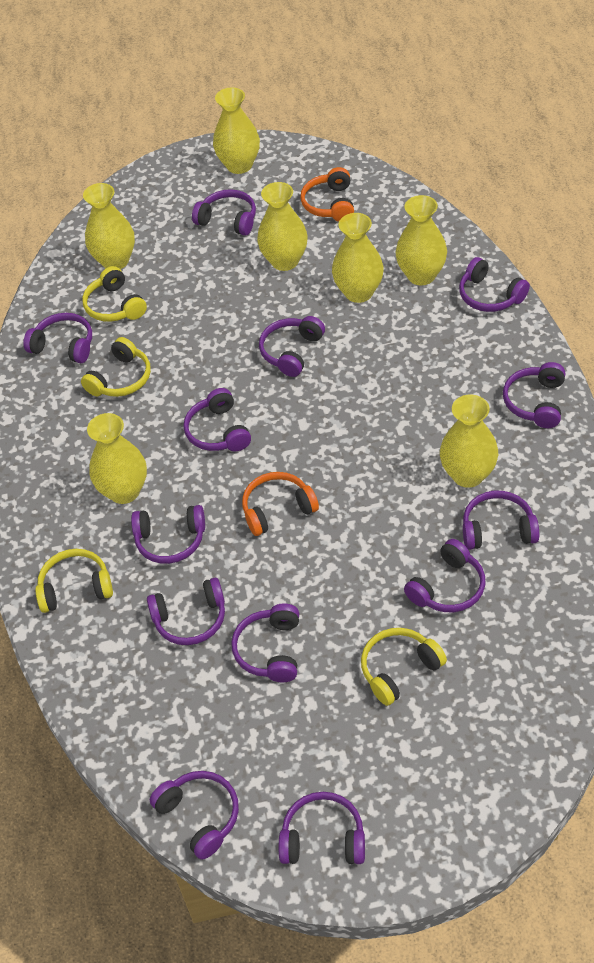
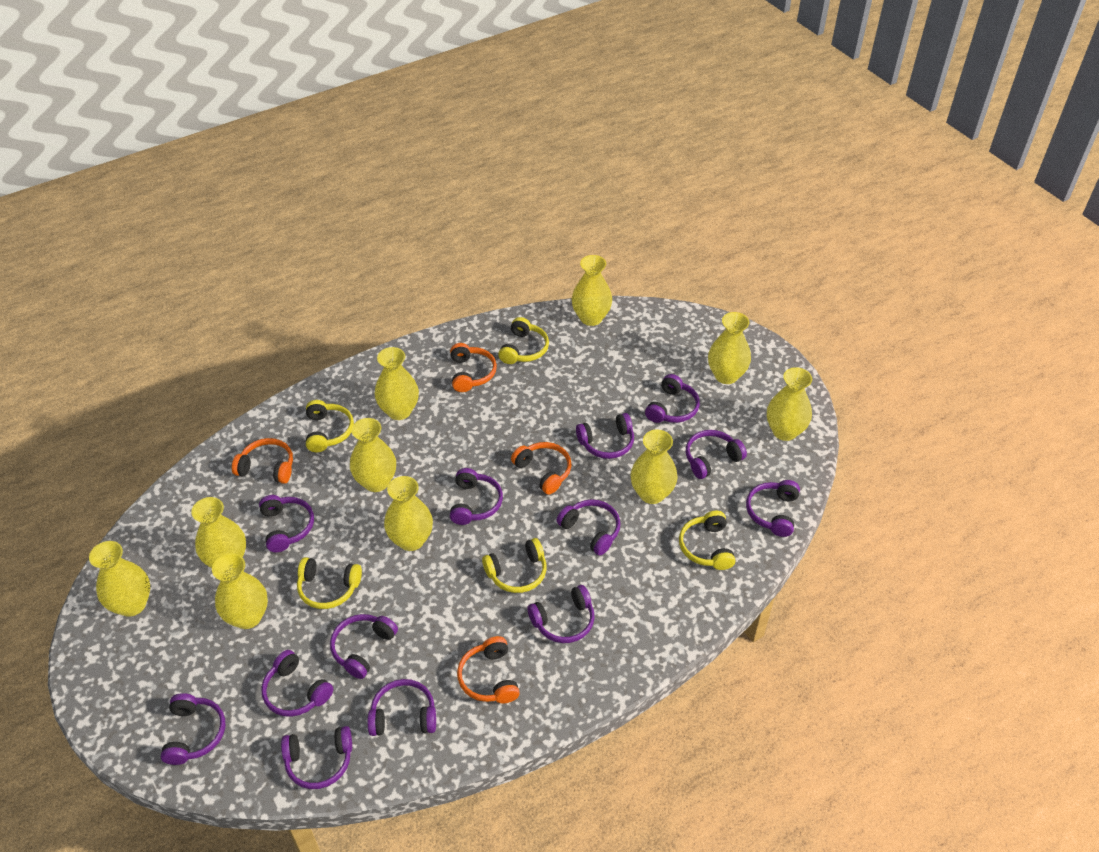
orange headphones: [242,472,319,536] [300,167,354,222] = 2 -> [232,438,293,484] [450,343,497,392] [457,636,520,703] [511,442,572,495] = 4
yellow headphones: [35,549,113,613] [81,337,151,397] [82,266,147,322] [361,628,447,706] = 4 -> [297,557,362,609] [306,400,354,452] [482,538,547,593] [498,317,549,364] [679,511,735,570] = 5
yellow vase: [83,183,135,269] [87,413,147,504] [213,87,260,174] [257,182,308,271] [332,213,384,303] [396,195,447,285] [440,395,498,488] = 7 -> [89,541,150,617] [191,497,246,568] [212,553,268,629] [350,418,396,492] [375,347,419,420] [384,476,433,551] [572,255,612,326] [631,430,678,504] [708,312,751,384] [767,367,812,441] = 10

